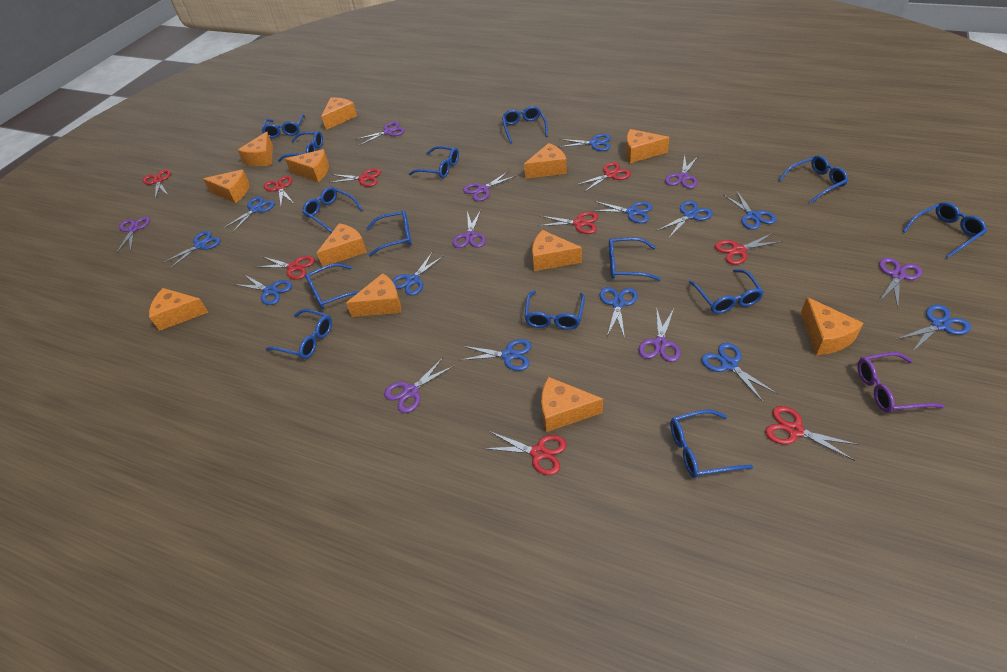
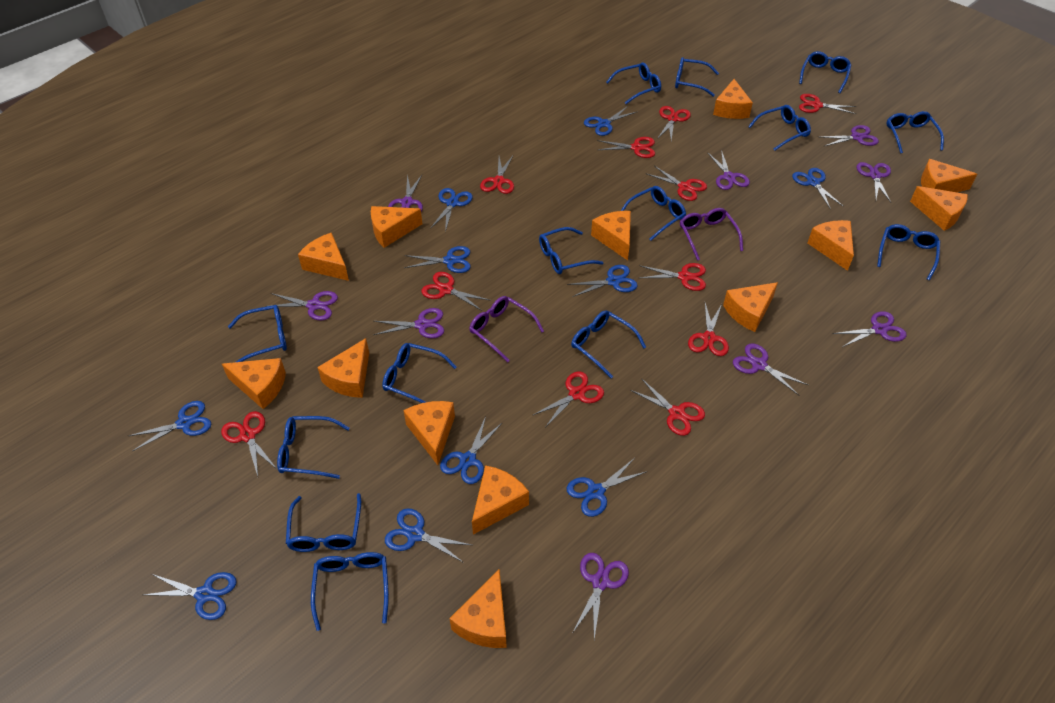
blue scissors: [162,231,220,269] [224,197,275,232] [234,275,292,305] [392,253,444,296] [461,339,531,371] [559,134,611,151] [591,201,652,223] [599,287,638,338] [657,201,713,238] [701,342,777,403] [723,190,776,230] [897,305,971,352] = 12 -> [129,401,211,451] [144,572,237,620] [385,508,472,563] [404,246,471,273] [430,188,473,232] [440,416,503,484] [566,458,647,517] [567,265,638,297] [584,106,638,136] [792,168,844,208] = 10
orange cheese: [149,288,208,331] [203,170,250,203] [238,132,273,166] [285,149,329,182] [317,223,367,267] [321,98,357,130] [346,273,401,317] [524,143,567,179] [532,230,582,271] [541,377,603,432] [626,129,670,163] [801,297,864,355] = 12 -> [222,358,286,409] [298,233,349,281] [317,338,369,398] [371,206,422,248] [403,401,455,465] [449,569,507,648] [472,465,529,535] [591,211,631,260] [713,79,753,119] [723,282,778,332] [808,220,854,271] [910,186,968,231] [921,159,977,192] = 13
purple glasses: [857,352,945,413] = 1 -> [469,296,544,362] [680,208,743,261] = 2
purple scissors: [116,217,150,254] [355,122,405,146] [384,358,454,413] [453,210,486,248] [463,171,516,201] [638,307,681,362] [665,154,698,189] [879,257,922,308] = 8 -> [265,291,338,320] [373,308,444,338] [388,174,423,212] [572,553,629,639] [707,150,750,190] [733,343,808,396] [821,125,879,147] [833,311,907,348] [856,162,891,202] = 9
red scissors: [143,170,171,200] [256,256,315,280] [264,176,293,206] [328,168,381,187] [483,431,567,475] [538,212,598,234] [576,162,631,192] [715,233,783,265] [765,406,859,461] = 9 -> [221,411,277,476] [421,272,489,311] [480,156,514,194] [533,371,604,428] [597,137,655,158] [630,378,705,436] [639,263,706,291] [647,166,707,201] [657,106,691,141] [688,303,729,356] [799,94,856,114] = 11

